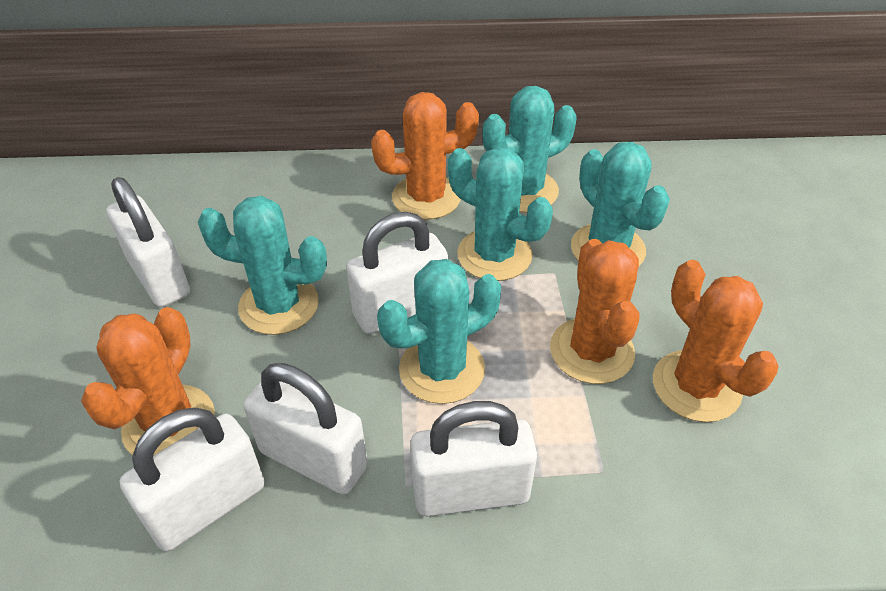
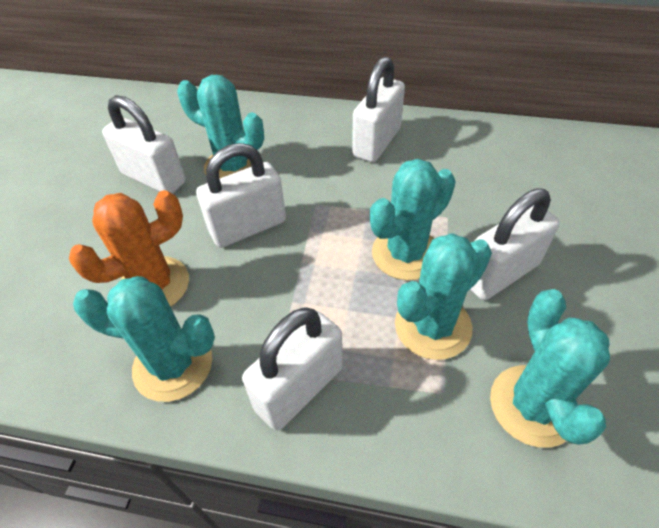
orange cactus: [81,307,215,456] [371,92,479,220] [550,239,640,384] [653,260,779,422] = 4 -> [69,190,189,307] = 1

